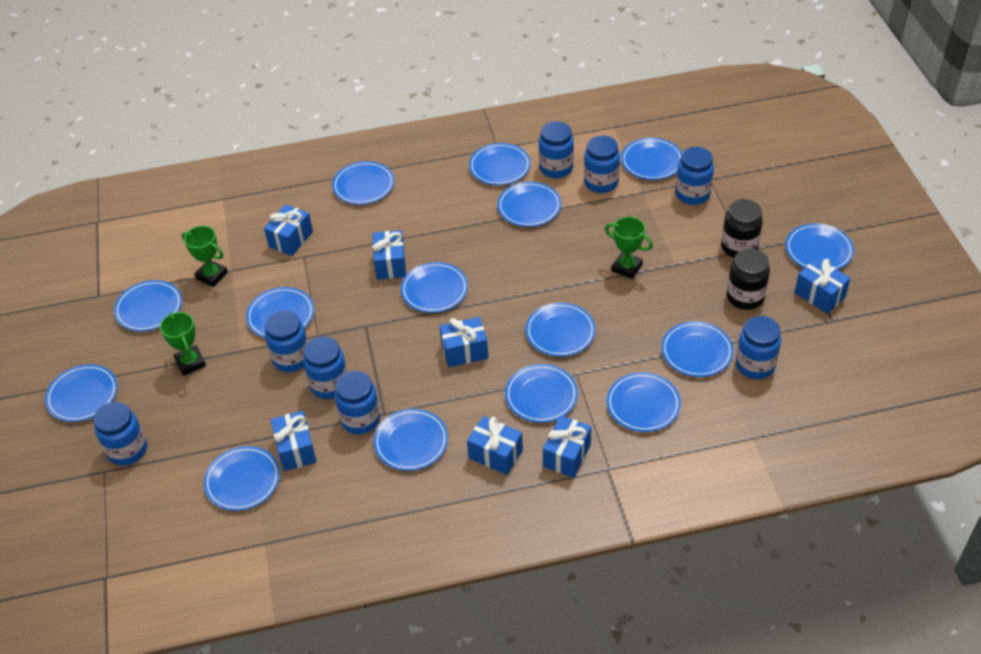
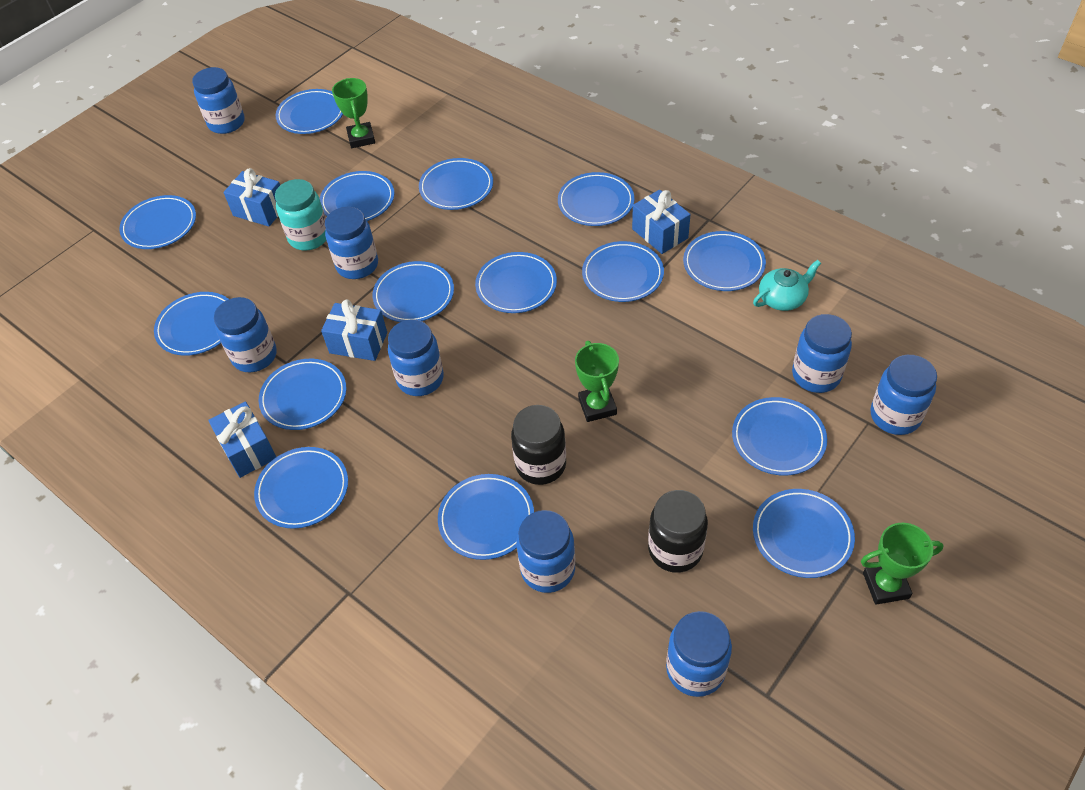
blue gift: [264,204,313,256] [271,411,317,471] [372,230,406,280] [440,317,488,367] [467,416,523,475] [543,415,591,478] [794,258,851,314] = 7 -> [208,402,276,478] [223,168,280,227] [321,299,387,361] [632,190,691,254] = 4
turquoise jar: none = 0 -> [275,179,326,251] = 1
turquoise teapot: none = 0 -> [753,260,821,311] = 1

